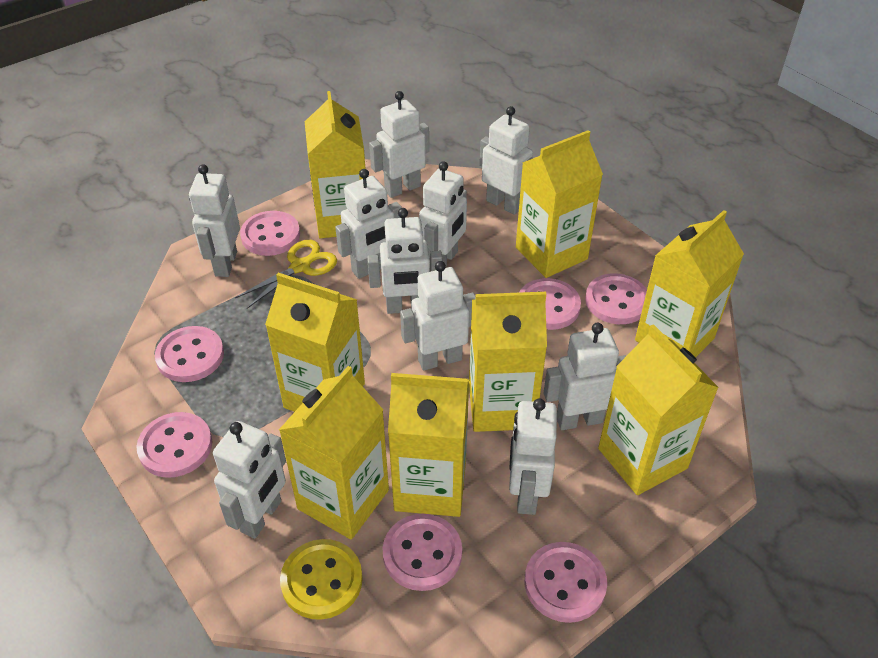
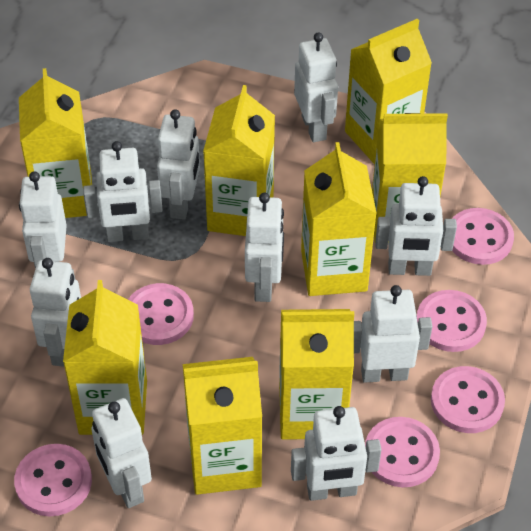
pink button: [136,412,212,478] [155,326,224,382] [240,211,300,256] [382,514,462,591] [519,278,581,330] [525,542,607,623] [585,273,647,324] = 7 -> [14,444,92,516] [128,283,194,345] [365,417,440,487] [416,290,487,352] [431,366,505,433] [452,208,514,265] = 6
yellow button: [280,539,363,620] = 1 -> none = 0
yellow scissors: [235,240,337,309] = 1 -> none = 0

